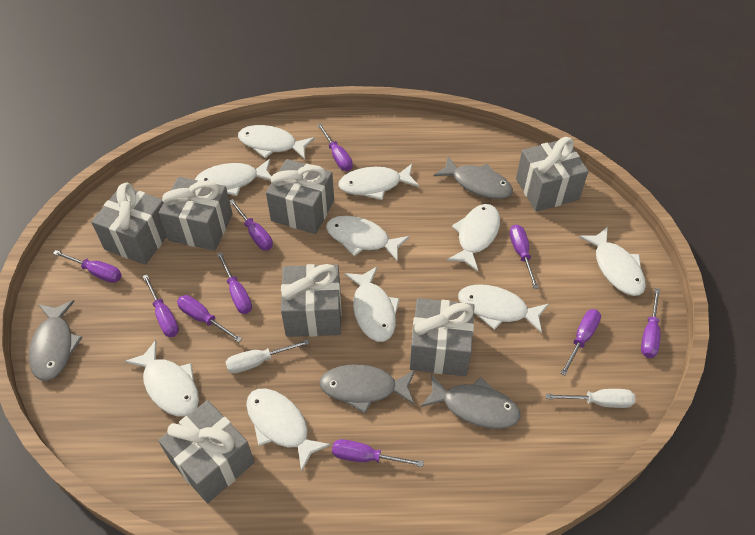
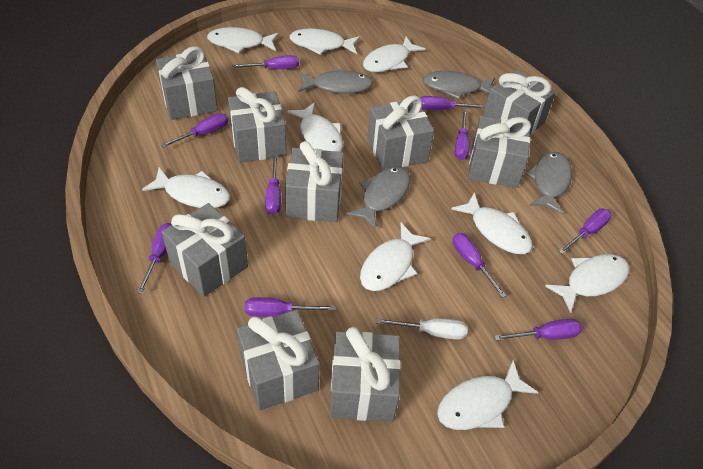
grey gift: [91,182,167,265] [158,177,233,251] [158,400,254,503] [266,159,334,234] [281,264,342,337] [410,298,474,376] [516,137,589,212] = 7 -> [156,46,218,120] [162,203,248,297] [228,87,286,163] [237,310,320,410] [285,141,344,222] [330,327,401,422] [367,96,434,170] [468,116,531,188] [483,70,556,135] = 9
white fish: [124,340,199,417] [195,159,272,196] [238,125,315,159] [246,389,331,472] [326,216,410,262] [338,164,419,200] [344,266,400,342] [446,204,500,271] [458,284,549,334] [579,227,646,296] = 10 -> [142,168,230,208] [207,27,279,53] [287,102,343,152] [290,28,360,55] [360,223,431,291] [363,37,425,72] [437,360,539,430] [451,192,533,254] [545,254,629,313] = 9
white screwdriver: [226,339,309,373] [546,389,636,408] = 2 -> [376,318,467,340] = 1

